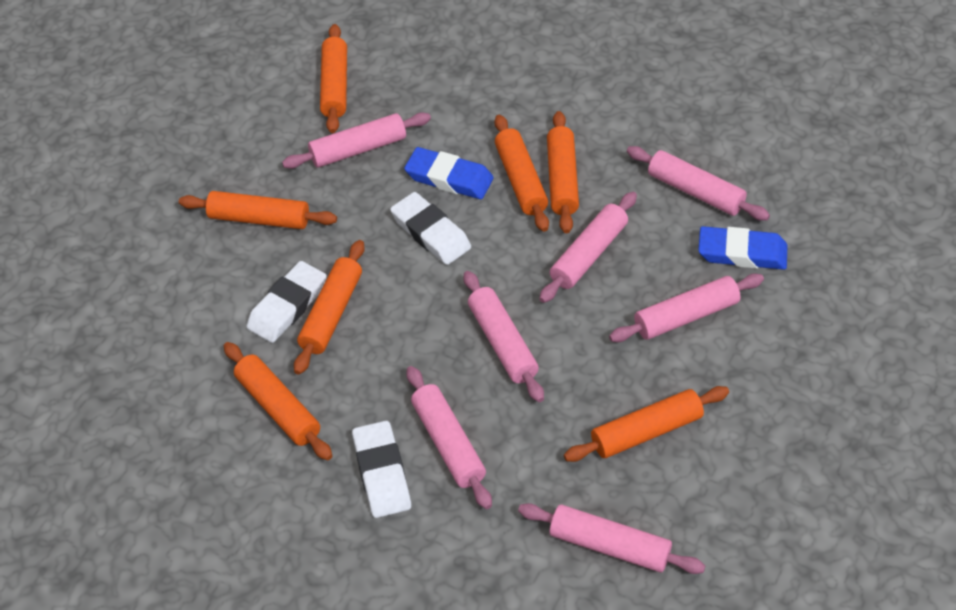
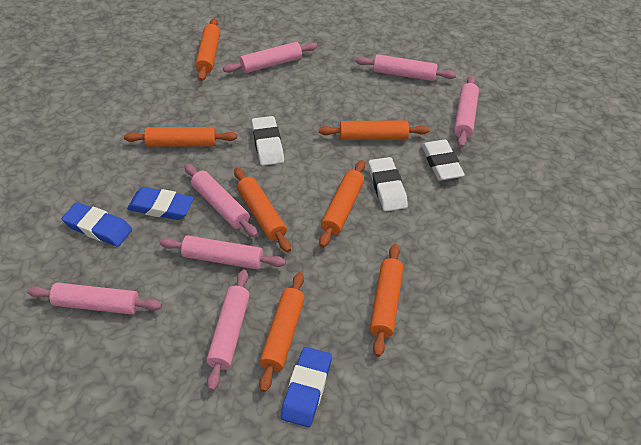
blue eraser: [404,147,494,199] [698,226,787,270] = 2 -> [62,202,132,247] [127,187,194,220] [281,347,332,427] = 3

